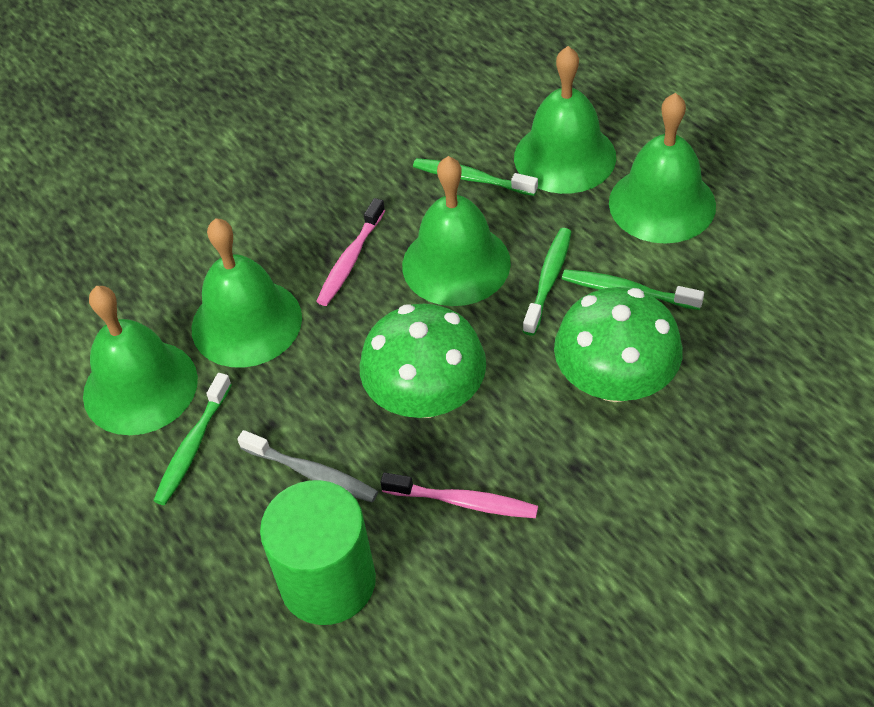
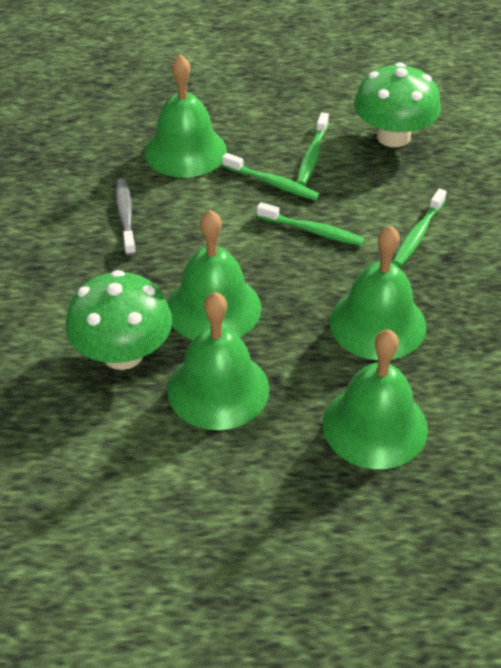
green cylinder: [260,480,376,625] = 1 -> none = 0
pink toothbrush: [316,198,385,306] [380,472,538,518] = 2 -> none = 0

